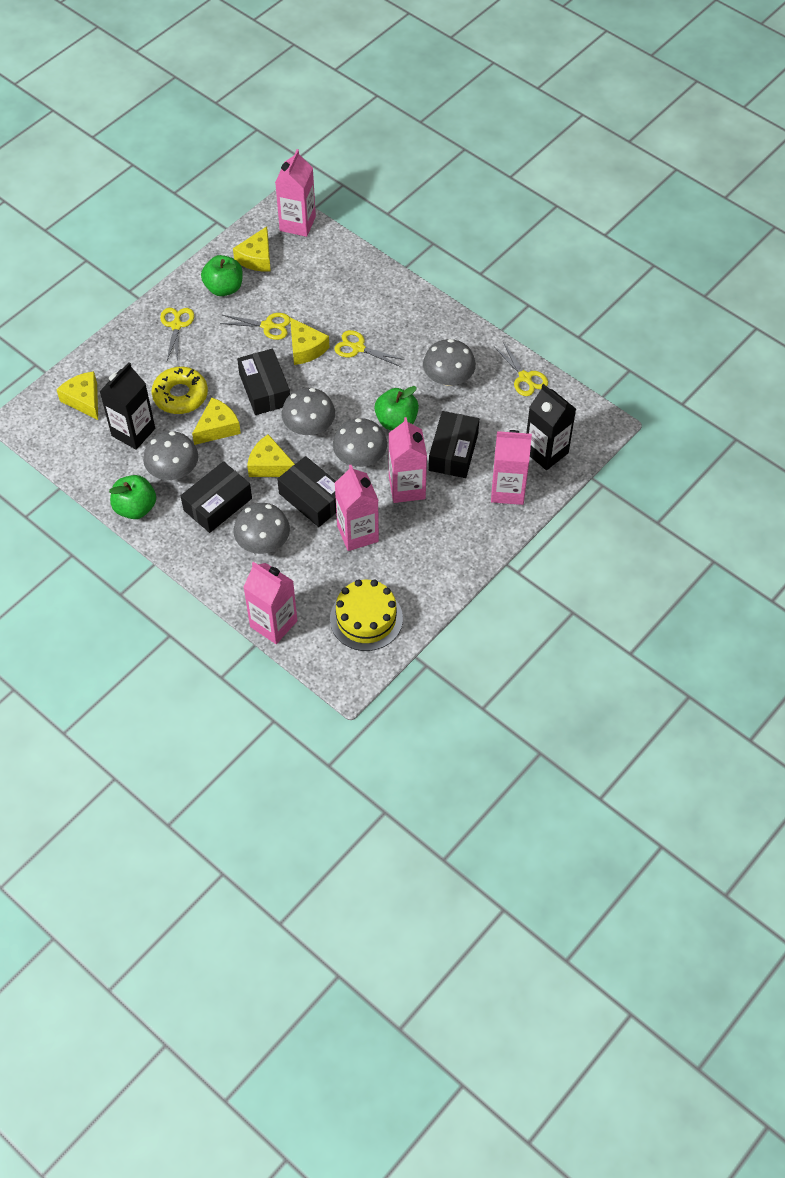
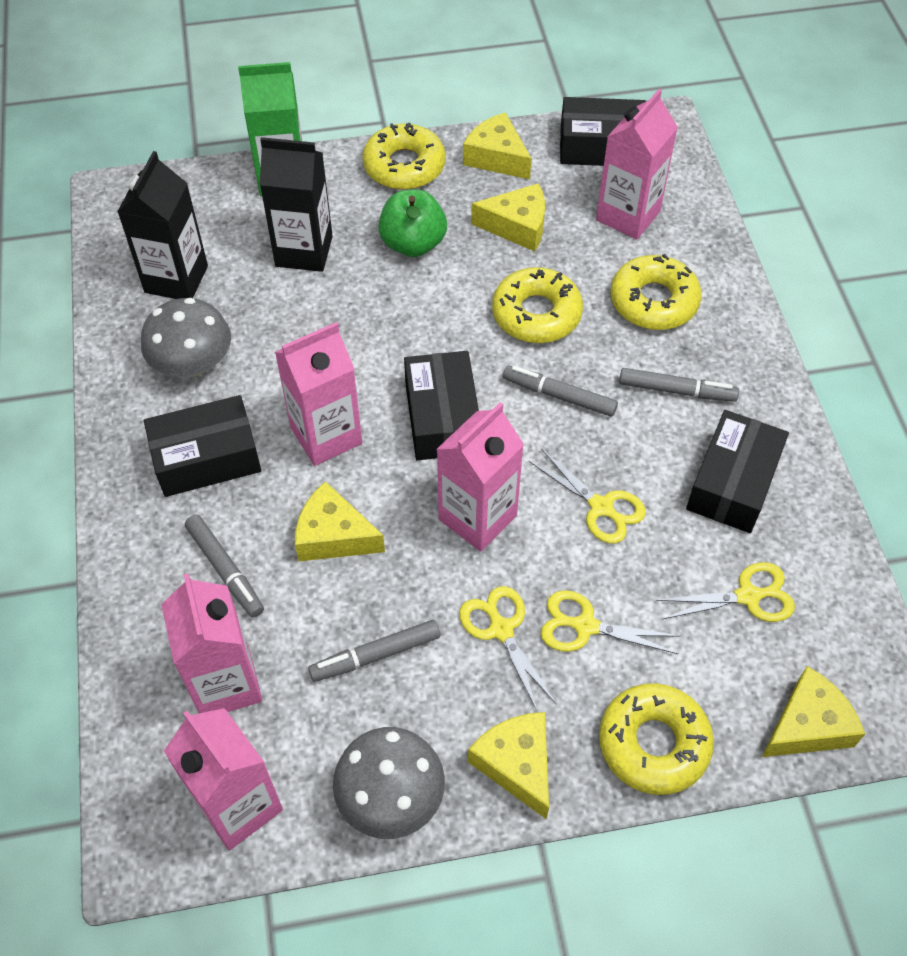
green apple: [109,475,156,519] [201,255,243,296] [374,386,419,430] = 3 -> [378,189,447,257] = 1
green carton: none = 0 -> [238,62,302,196] = 1
grey marker: none = 0 -> [185,515,264,618] [308,620,440,682] [503,365,618,417] [619,368,739,402] = 4
grey mushroom: [143,431,198,480] [234,503,290,554] [282,388,335,435] [333,418,387,467] [423,339,476,386] = 5 -> [141,298,231,377] [333,727,445,839] = 2
yellow cake: [330,579,403,651] = 1 -> none = 0
yellow donut: [152,367,208,414] = 1 -> [362,123,446,190] [492,267,583,343] [599,683,714,795] [610,254,702,330] = 4

